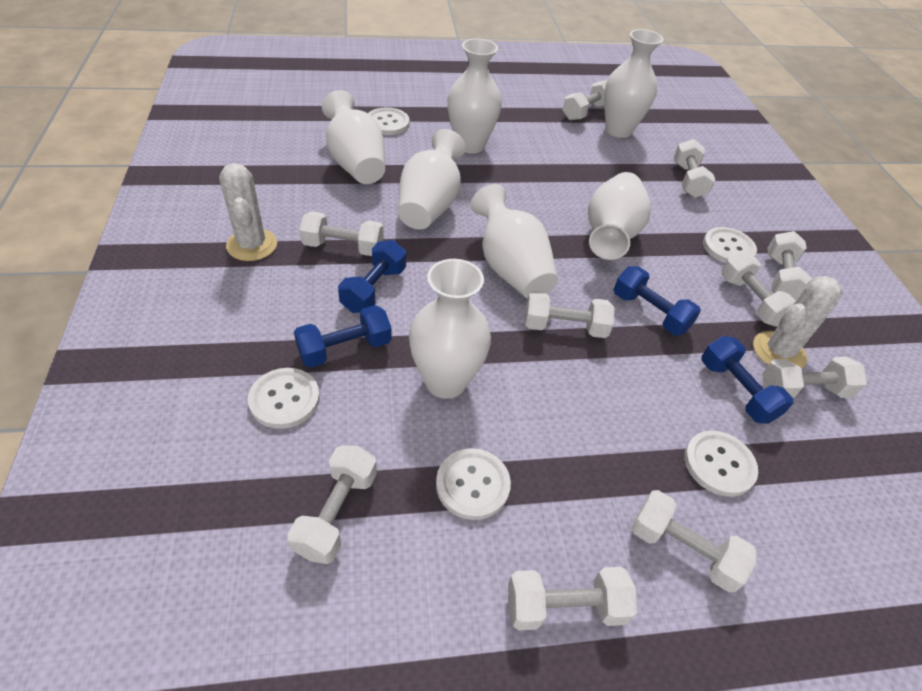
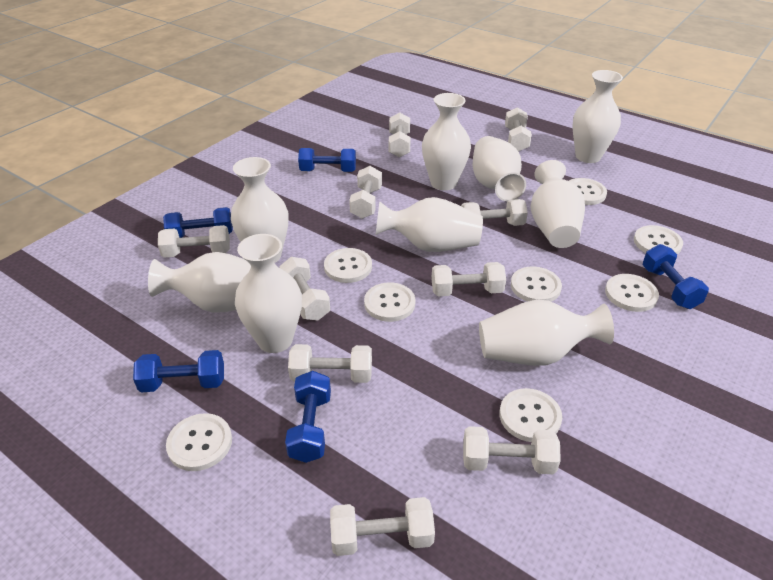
blue dumbbell: [294,305,392,368] [338,240,406,313] [613,266,701,335] [702,336,793,424] = 4 -> [133,350,224,392] [163,207,233,238] [285,371,331,463] [298,148,356,172] [643,244,709,309] = 5
white button: [248,368,320,429] [368,107,410,135] [436,448,511,520] [684,431,758,497] [703,227,757,263] = 5 -> [166,413,232,471] [324,248,372,283] [364,282,415,322] [499,388,562,442] [511,266,562,302] [569,178,607,205] [605,274,659,312] [634,225,683,255] = 8
white cactus: [219,163,277,261] [753,276,843,368] = 2 -> none = 0
white vase: [322,90,385,184] [398,129,466,229] [409,259,491,399] [447,38,502,154] [470,184,558,299] [588,172,651,260] [604,29,664,138] = 7 -> [148,252,251,313] [231,157,288,263] [235,234,302,353] [376,197,483,252] [422,93,471,190] [473,136,526,201] [479,299,614,366] [530,160,585,248] [572,70,623,163] = 9

